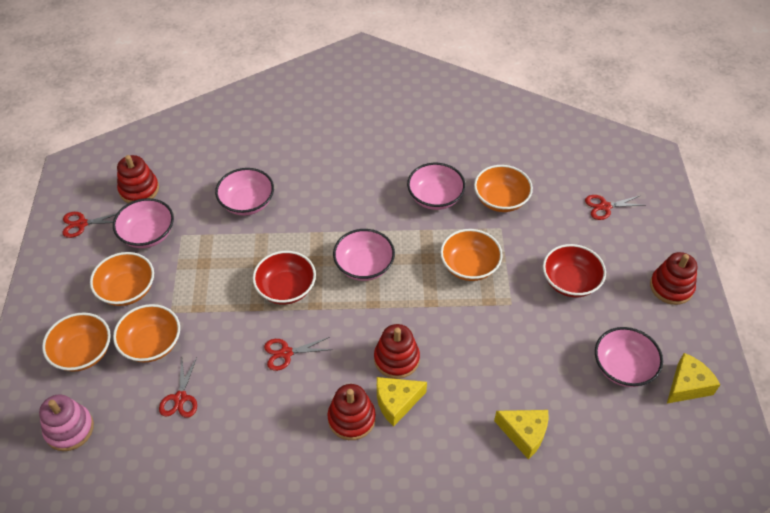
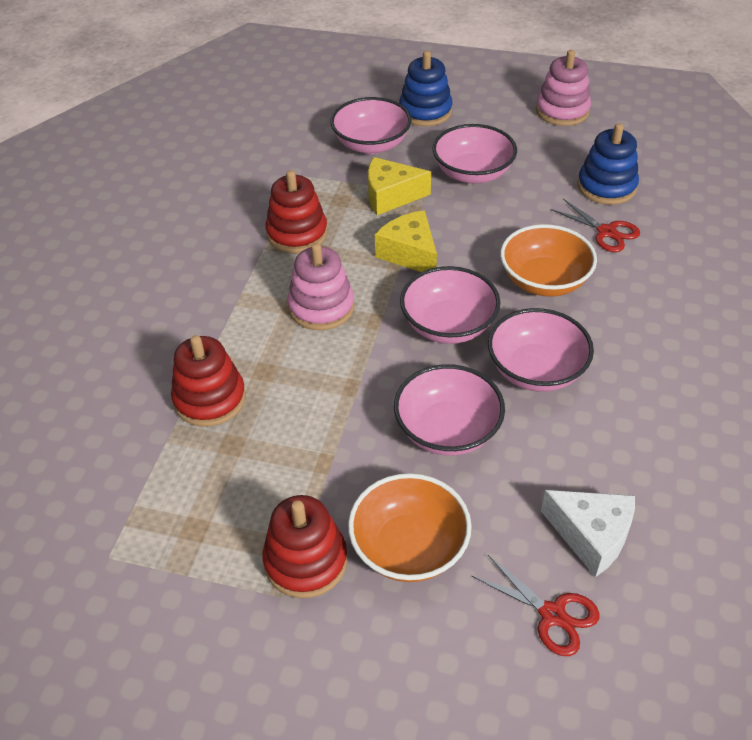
blue stacking toy: none = 0 -> [399,51,453,126] [578,123,639,205] = 2
orange bowl: [42,312,111,372] [90,252,154,306] [113,304,180,362] [440,229,503,281] [474,165,533,212] = 5 -> [348,473,472,582] [500,224,597,297] = 2
pink stacking toy: [39,394,94,451] = 1 -> [287,243,355,330] [536,50,591,126] = 2
red bowl: [253,251,316,305] [543,244,606,297] = 2 -> none = 0
red scissors: [63,212,117,238] [159,357,197,418] [264,337,332,371] [585,195,644,220] = 4 -> [472,555,600,656] [551,199,640,252] = 2
red stacking toy: [117,155,159,203] [328,384,376,440] [374,324,420,379] [650,252,697,305] = 4 -> [171,335,246,427] [262,495,347,598] [265,170,328,253] = 3
white cheese: none = 0 -> [541,490,635,577] = 1
yellow cheese: [377,377,427,427] [494,410,549,459] [667,353,721,403] = 3 -> [368,157,431,215] [375,210,437,272] = 2

